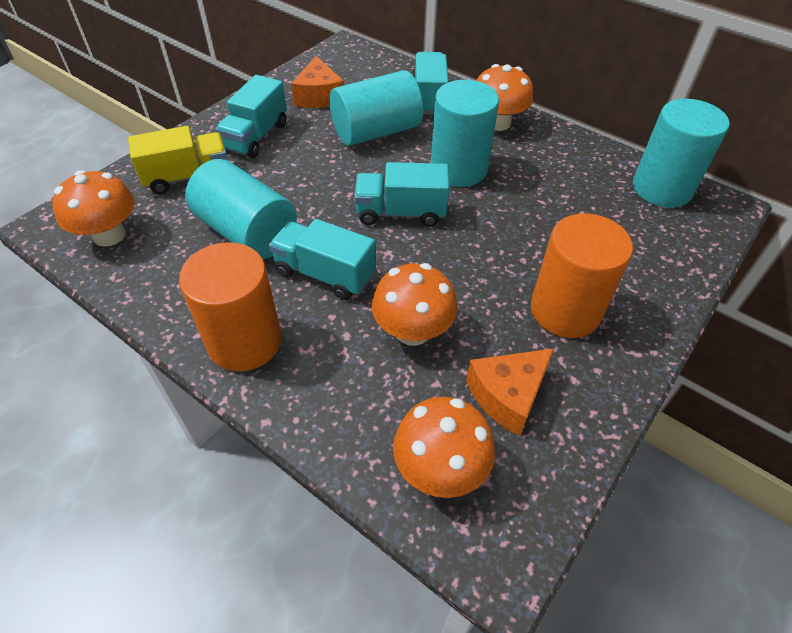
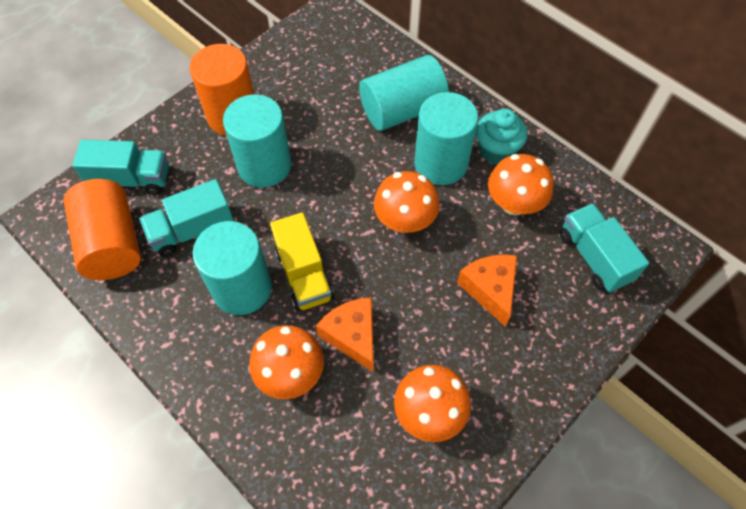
turquoise cupcake: none = 0 -> [476,109,527,165] = 1
turquoise truck: [215,75,287,158] [269,219,376,300] [354,162,449,227] [412,52,448,115] = 4 -> [73,140,169,195] [139,179,234,257] [560,203,649,292] = 3

